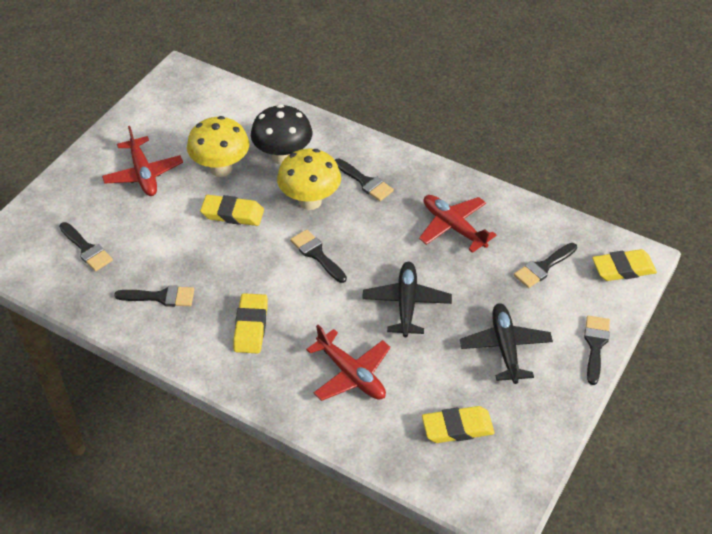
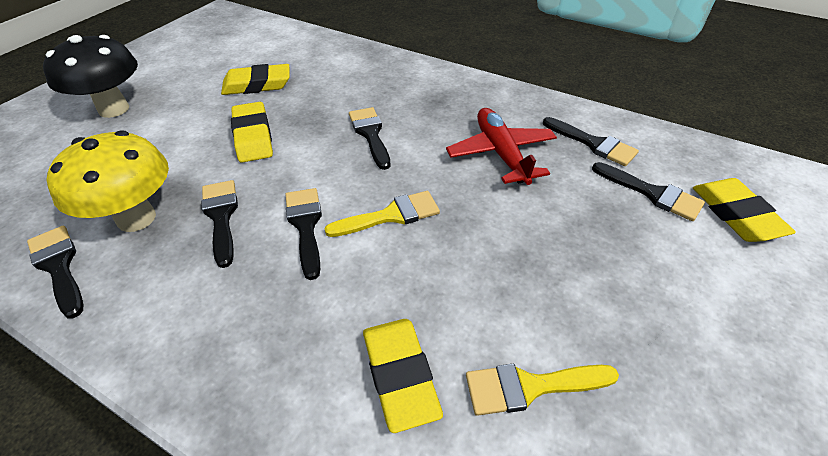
black plane: [362,262,452,337] [460,303,553,384] = 2 -> none = 0
red plane: [102,126,183,196] [306,325,391,401] [419,195,497,253] = 3 -> [446,108,557,185] = 1
yellow brush: none = 0 -> [324,191,440,237] [466,364,619,416] = 2
yellow mushroom: [187,116,249,177] [277,148,341,210] = 2 -> [46,130,169,232] = 1

